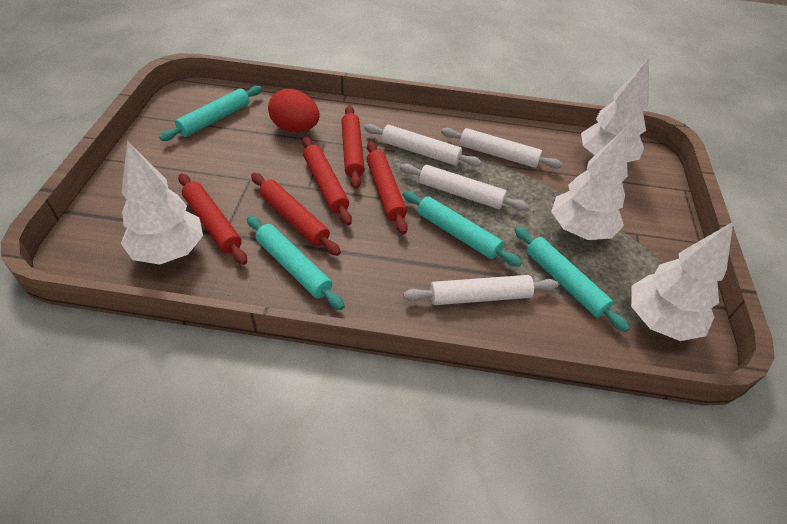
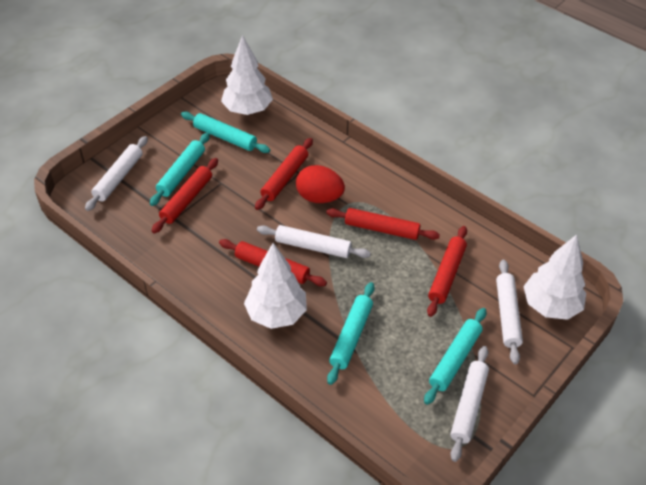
white tree: [121,141,203,265] [551,127,627,240] [581,58,649,162] [631,222,733,341] = 4 -> [221,35,273,115] [244,243,307,329] [523,234,586,320] = 3

